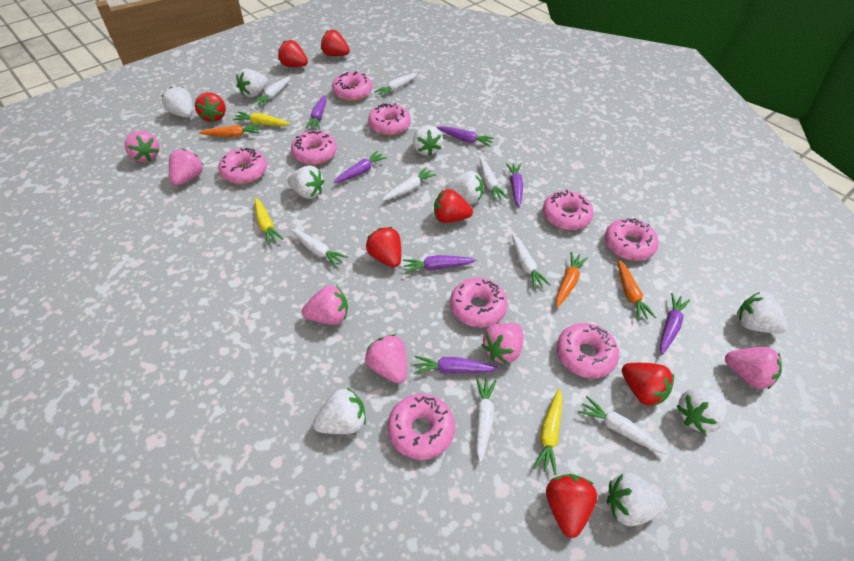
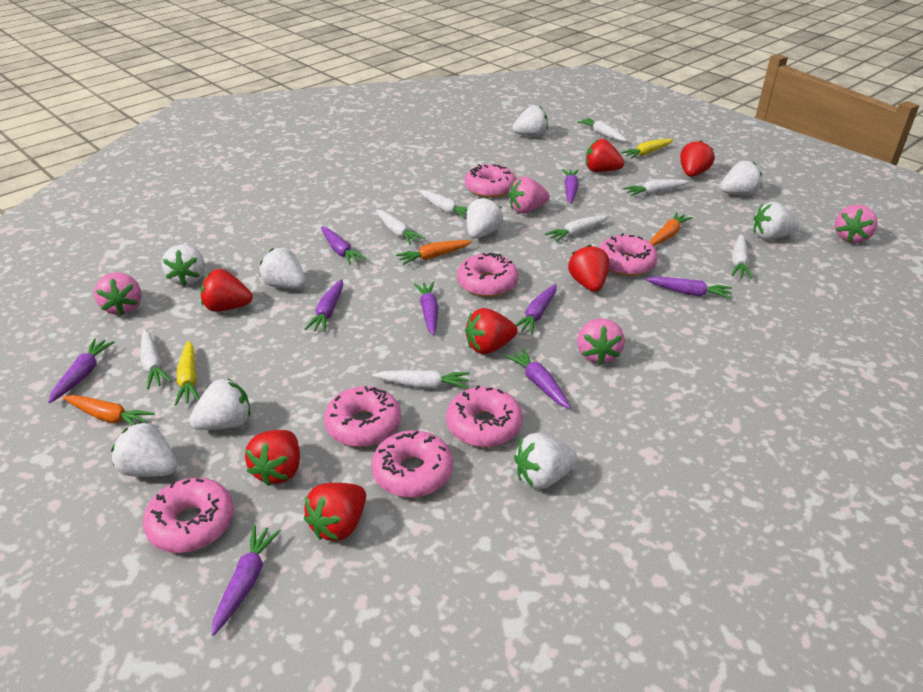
pink donut: [218,148,267,184] [291,131,337,165] [332,71,372,101] [368,103,411,136] [388,394,455,460] [450,278,508,327] [543,190,593,230] [557,323,619,378] [605,218,659,261] = 9 -> [143,478,234,553] [324,386,401,447] [371,430,453,498] [446,385,522,447] [457,253,518,297] [465,164,516,198] [599,233,658,276] = 7
pink strawberry: [125,131,159,162] [169,149,203,186] [302,286,348,325] [365,334,407,384] [482,323,523,364] [725,347,782,390] = 6 -> [94,273,141,316] [508,177,550,213] [577,318,625,365] [835,205,878,243] = 4
purple carrot: [305,95,327,129] [334,151,387,183] [403,255,476,273] [414,356,499,374] [437,126,495,147] [506,163,523,208] [660,293,690,355] = 7 -> [48,338,115,403] [212,525,281,636] [304,279,343,332] [321,227,367,265] [414,282,438,336] [505,348,571,409] [516,284,556,335] [562,169,579,204] [645,277,732,299] = 9
yellow carrot: [233,112,290,126] [255,198,284,245] [533,389,562,475] = 3 -> [175,341,199,405] [620,139,673,159] = 2

